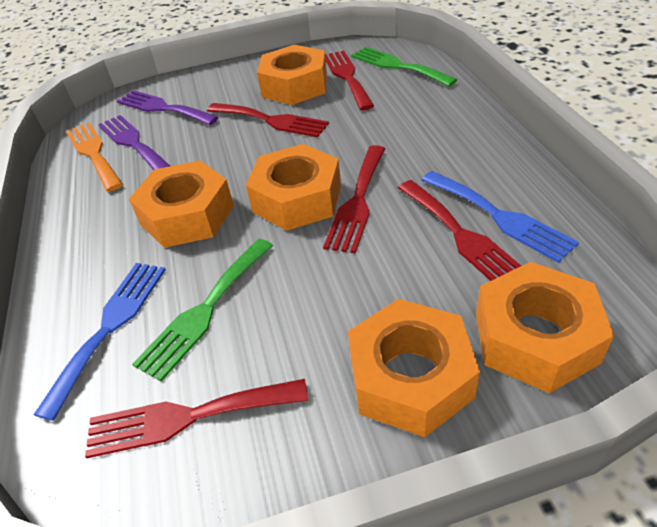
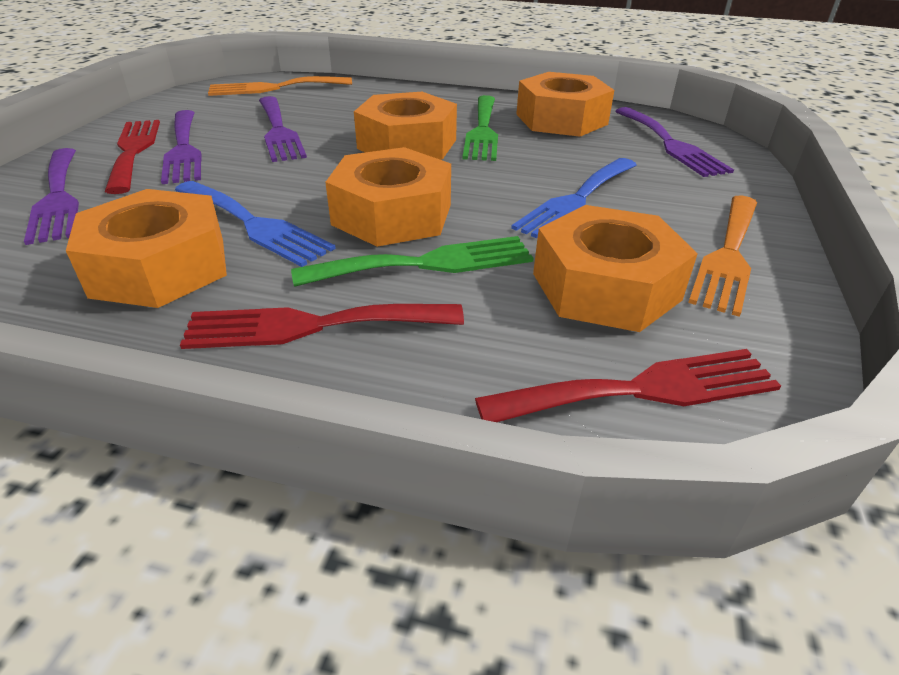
orange fork: [66,122,123,192] = 1 -> [208,76,352,96] [688,196,757,317] = 2
purple fork: [98,115,170,170] [117,90,219,125] = 2 -> [24,148,79,245] [161,110,201,184] [259,96,307,162] [616,107,734,177] = 4
red fork: [85,379,309,458] [207,103,329,138] [323,145,385,254] [325,51,374,110] [398,180,521,281] = 5 -> [105,120,160,194] [180,304,464,349] [475,349,781,422] = 3

